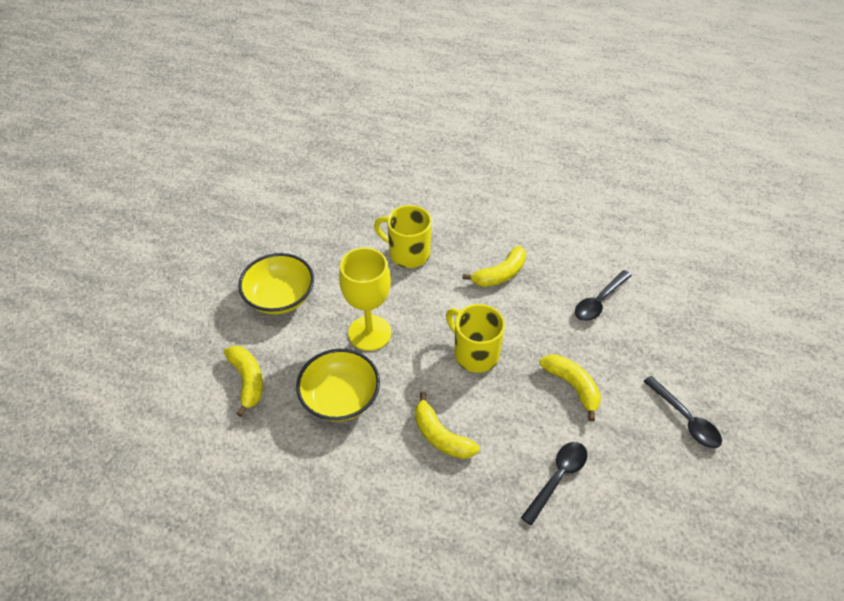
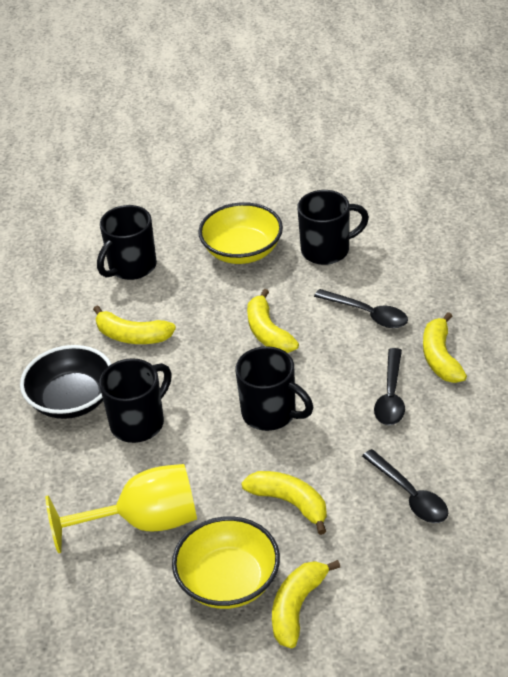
black bowl: none = 0 -> [20,345,111,419] = 1
black mug: none = 0 -> [97,205,157,280] [99,358,172,443] [235,346,313,431] [297,190,369,265] = 4
yellow banana: [224,346,263,417] [415,392,480,459] [462,246,526,287] [539,354,601,422] = 4 -> [93,305,176,344] [241,471,327,535] [247,289,299,353] [272,560,340,648] [423,312,467,383] = 5
yellow mug: [374,205,432,268] [446,304,505,373] = 2 -> none = 0

